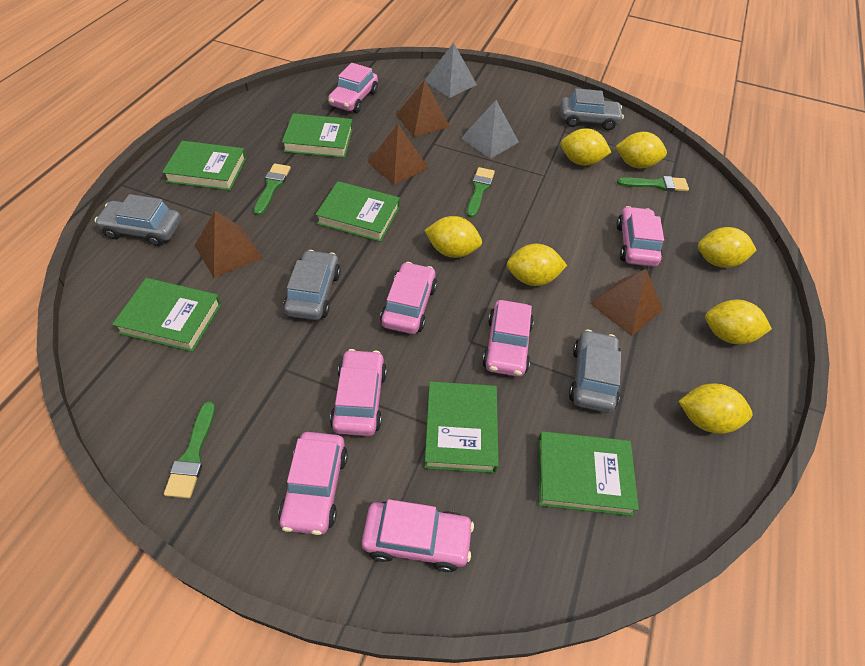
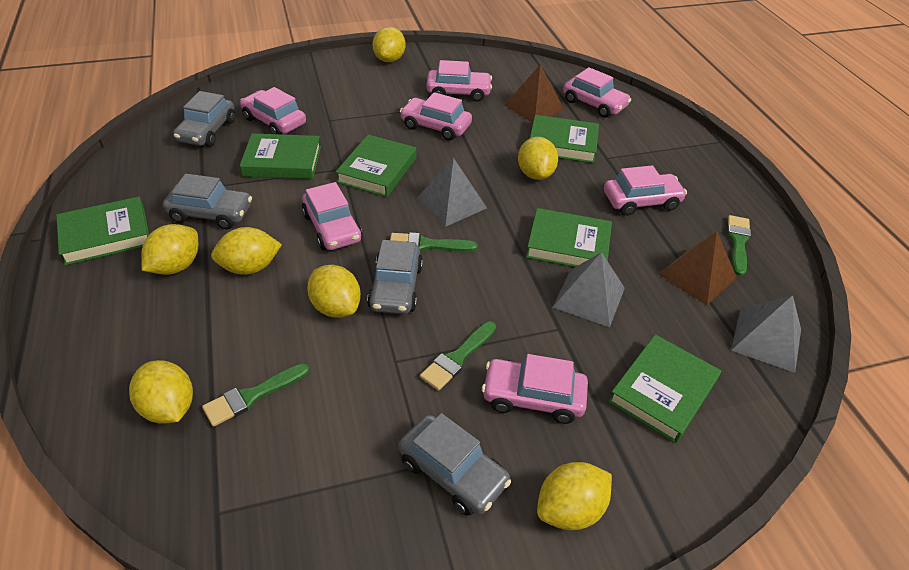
brown pyramid: [195,211,263,278] [368,124,428,185] [396,80,450,137] [590,269,663,336] = 4 -> [505,65,565,123] [658,231,737,305] = 2
grey pyramid: [425,43,477,98] [461,100,519,159] = 2 -> [416,158,487,227] [552,252,625,327] [731,295,801,373] = 3

